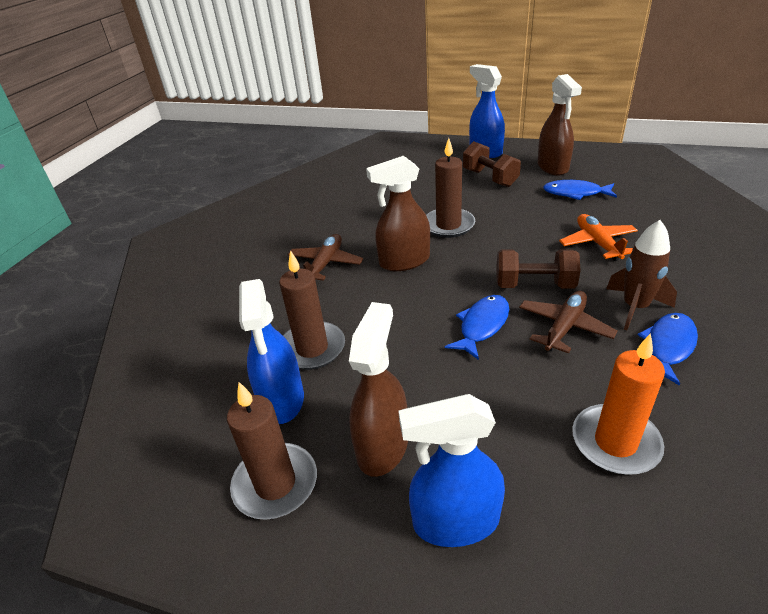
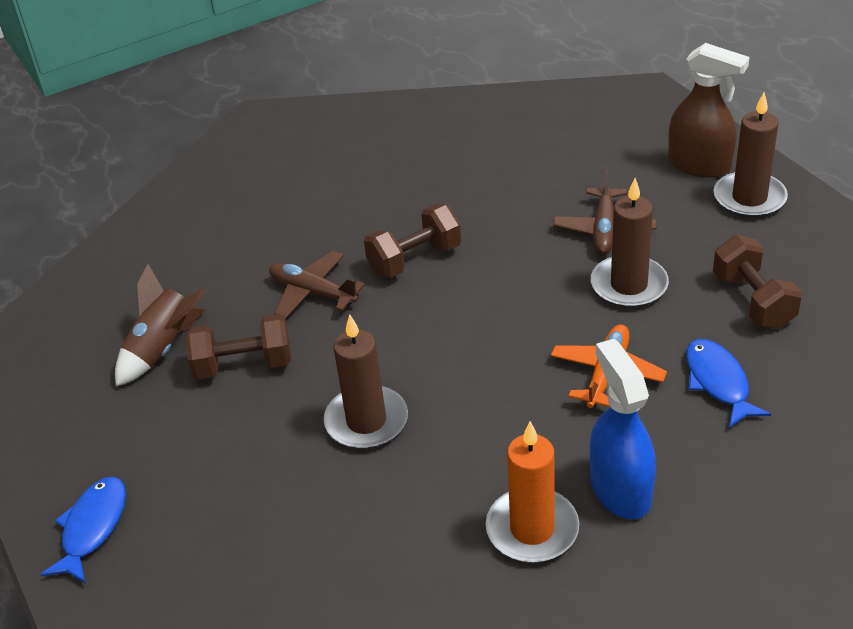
blue fish: [445,295,509,360] [543,180,617,200] [638,313,698,386] = 3 -> [40,477,126,584] [686,339,771,428] = 2
blue spray bottle: [239,279,304,424] [398,394,505,547] [469,64,505,158] = 3 -> [590,339,656,519] = 1
brown dumbbell: [463,141,521,187] [496,249,581,289] = 2 -> [185,314,291,379] [364,204,461,278] [713,235,802,329] = 3
brown spray bottle: [349,302,408,477] [366,156,430,271] [537,74,582,176] = 3 -> [668,43,750,178] = 1

